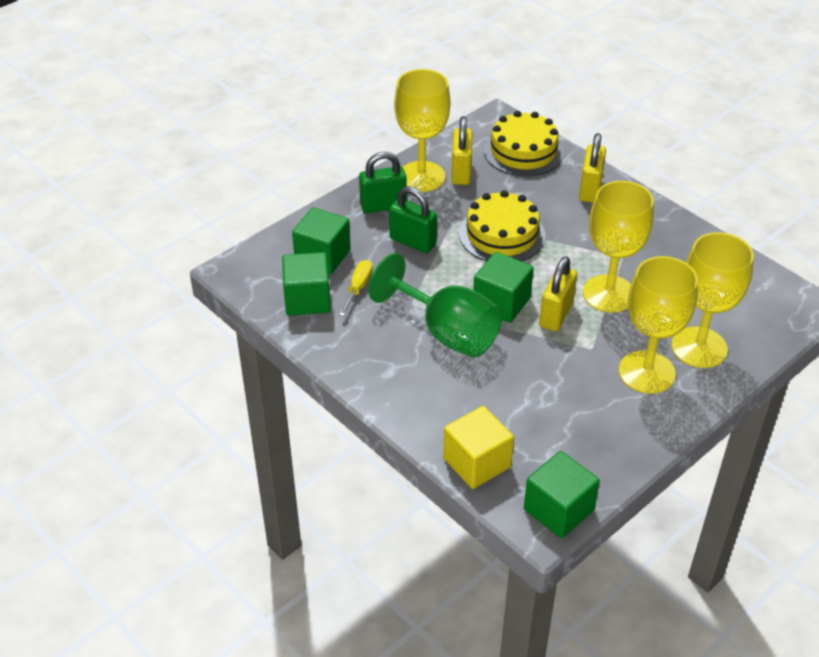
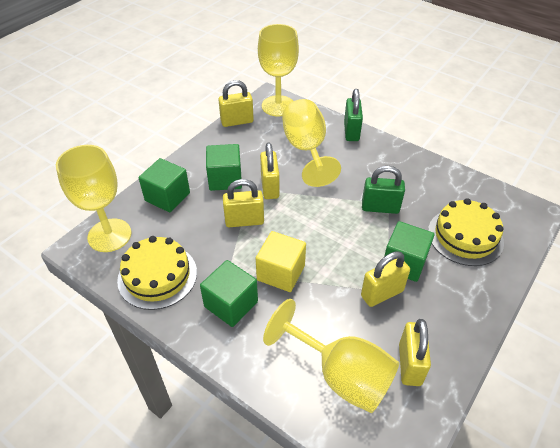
green goblet: [368,253,503,358] = 1 -> none = 0
yellow padlock: [451,116,472,185] [539,256,577,331] [579,133,606,203] = 3 -> [218,80,254,127] [223,179,264,227] [260,143,279,199] [361,251,410,307] [399,319,431,386] = 5
yellow screwdriver: [339,260,373,316] = 1 -> none = 0

